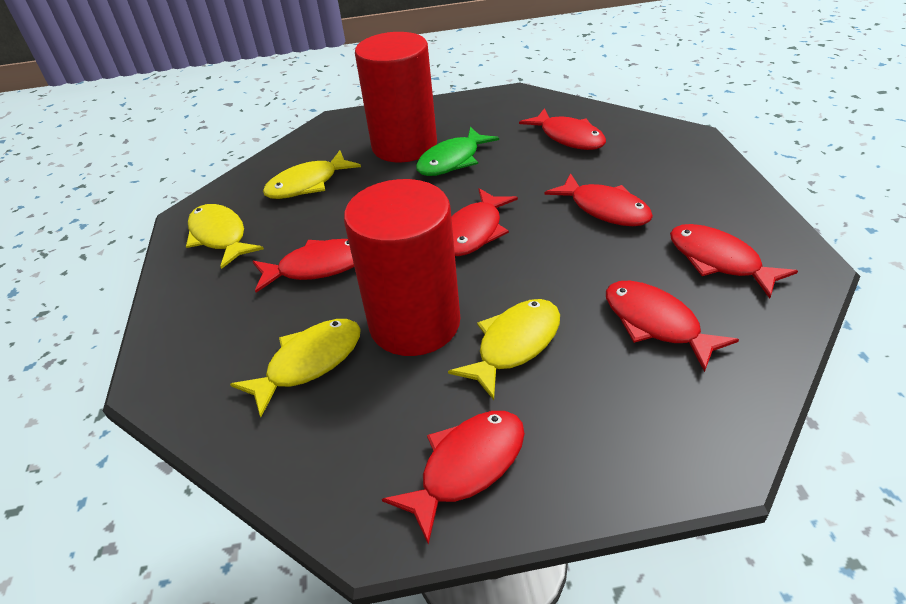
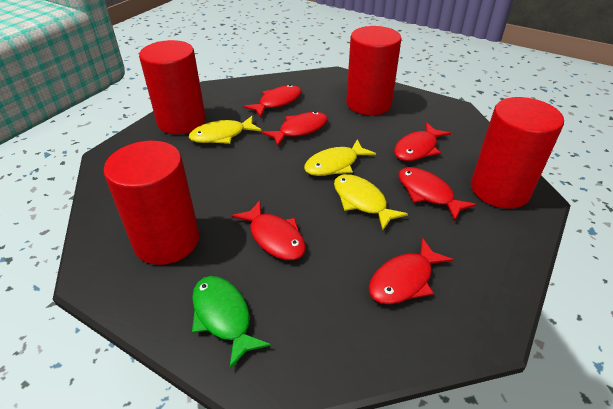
red cylinder: [344,179,460,356] [355,32,437,163] = 2 -> [104,141,199,265] [139,40,206,134] [346,26,402,115] [471,97,564,209] = 4
red fish: [253,239,354,293] [382,411,525,545] [451,188,518,256] [519,108,606,150] [544,173,653,226] [606,281,739,372] [670,224,798,298] = 7 -> [231,200,306,260] [243,85,301,118] [262,112,328,147] [369,238,453,304] [394,122,451,161] [399,167,477,221] = 6
yellow fish: [186,204,264,269] [230,319,361,417] [263,150,361,199] [448,299,560,400] = 4 -> [189,116,262,144] [304,139,376,176] [334,174,408,230] = 3

